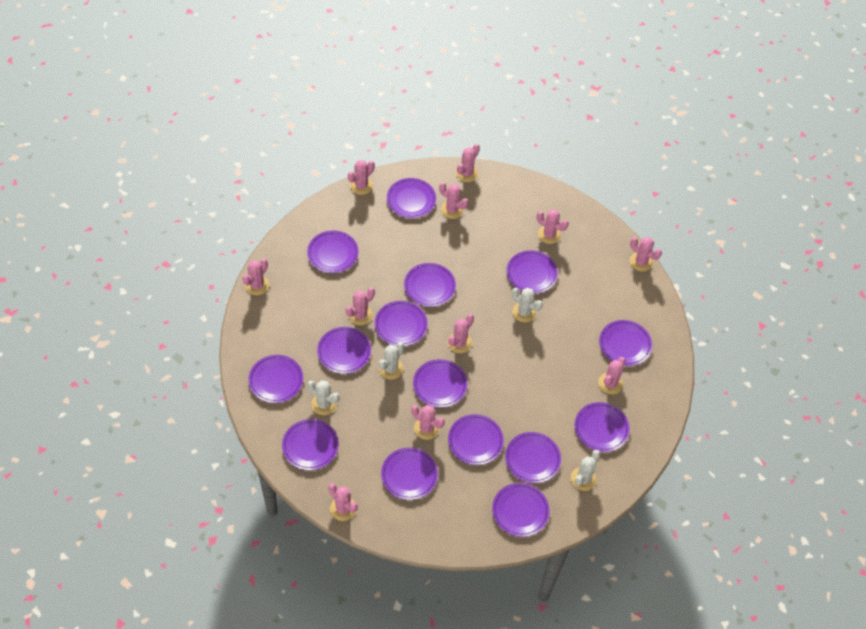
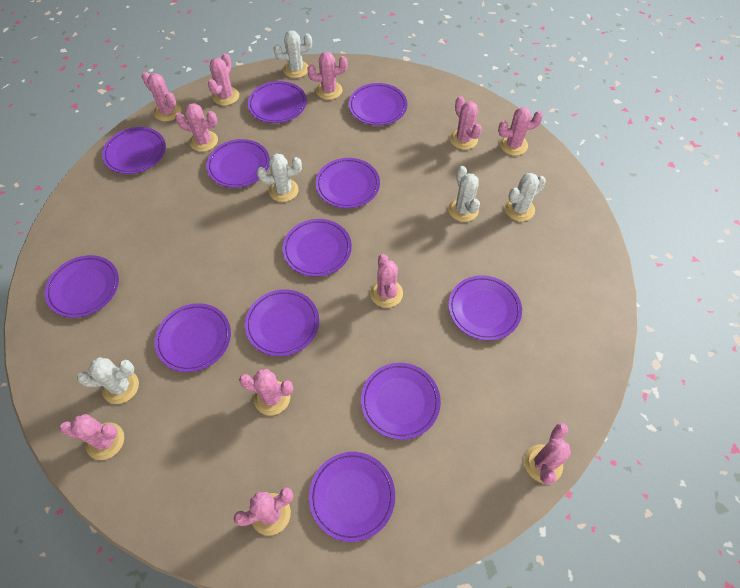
purple plate: [248,355,303,403] [282,419,338,470] [307,231,359,273] [317,327,371,374] [375,301,428,346] [381,448,438,500] [387,178,436,218] [404,263,456,307] [413,359,467,408] [448,414,504,465] [492,483,550,537] [505,432,561,483] [507,250,558,294] [575,402,630,452] [599,320,652,366] = 15 -> [45,255,119,318] [102,127,166,174] [154,303,231,372] [206,139,270,188] [245,289,319,356] [248,81,307,123] [283,219,352,277] [309,452,395,542] [316,158,380,208] [349,83,408,125] [361,363,441,440] [448,275,522,341] = 12
white cactus: [307,380,339,415] [378,342,404,379] [512,288,543,322] [571,450,600,491] = 4 -> [77,357,139,404] [257,153,302,202] [273,30,312,78] [448,166,480,222] [505,173,546,221] = 5

